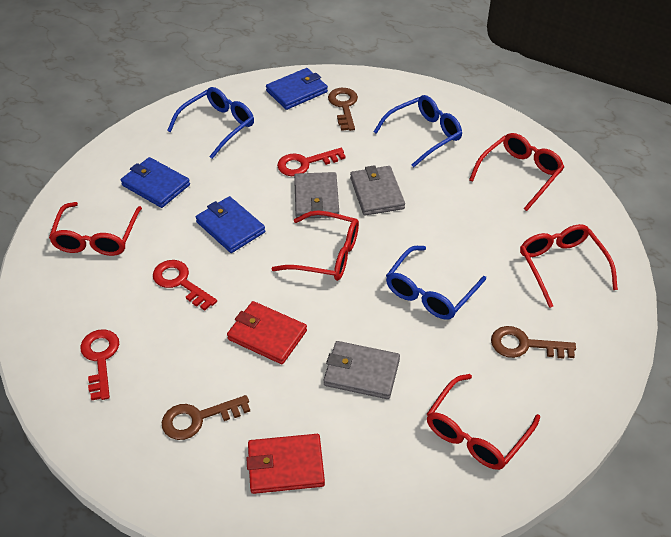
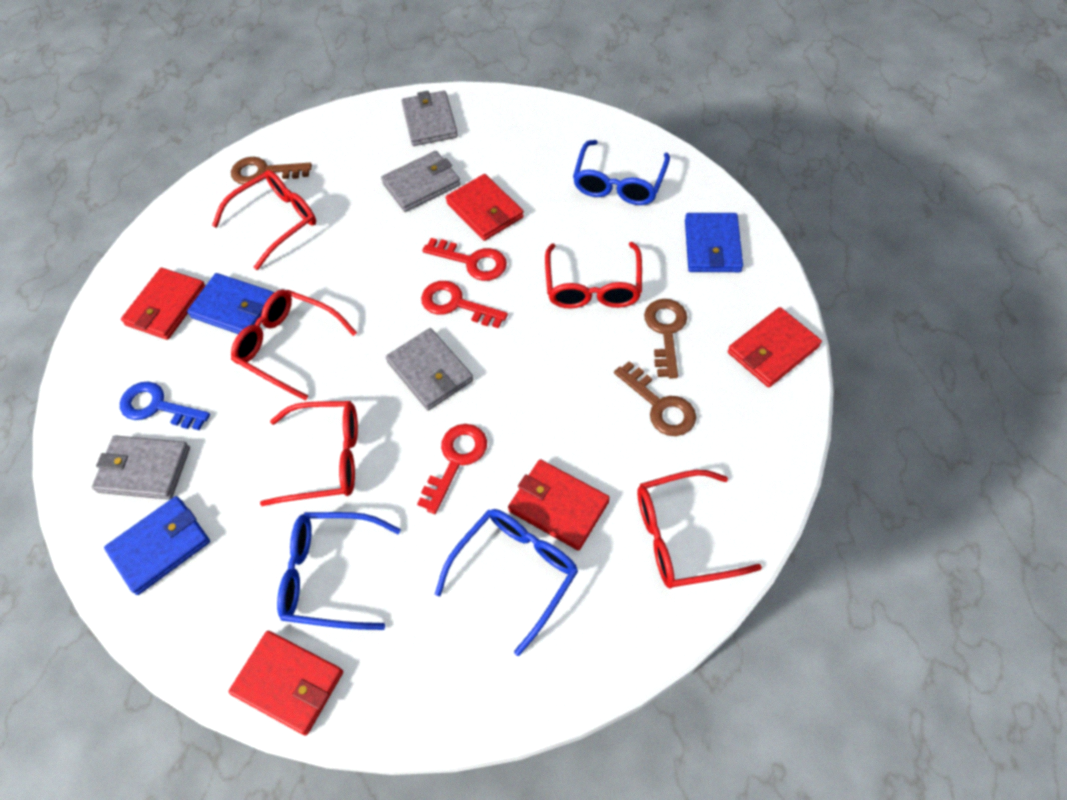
blue key: none = 0 -> [120,382,210,430] = 1
grey wallet: [294,172,339,218] [324,341,400,399] [350,165,405,216] = 3 -> [92,435,190,500] [381,151,460,212] [386,328,473,411] [402,91,458,146] = 4
red wallet: [227,301,307,364] [246,434,325,494] = 2 -> [121,268,206,340] [228,631,343,736] [446,174,524,241] [508,459,610,550] [728,307,822,387] = 5

